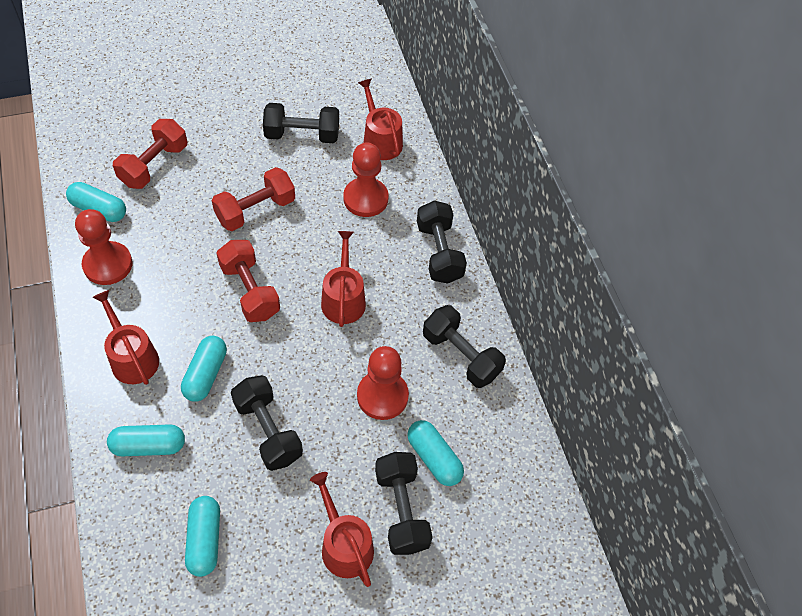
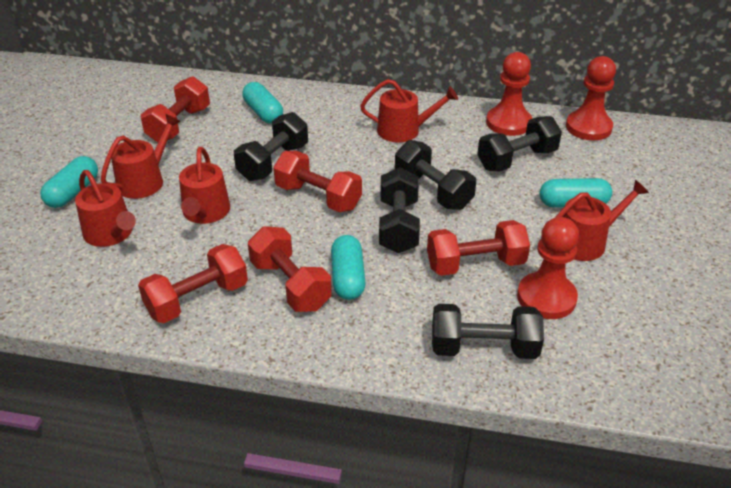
red dumbbell: [113,119,187,189] [212,167,295,231] [216,240,280,322] = 3 -> [138,244,248,323] [141,76,210,142] [248,226,332,312] [273,151,362,212] [427,220,530,276] = 5
red watering can: [93,290,159,385] [310,472,374,587] [321,231,366,327] [358,79,403,160] = 4 -> [75,170,136,247] [101,114,181,199] [179,147,230,224] [360,79,458,143] [555,180,649,261] = 5
turquoise capsule: [66,182,126,222] [107,424,185,456] [181,336,227,402] [185,496,220,577] [407,420,464,486] = 5 -> [40,156,98,208] [242,82,283,124] [331,235,366,300] [540,178,612,208] = 4

